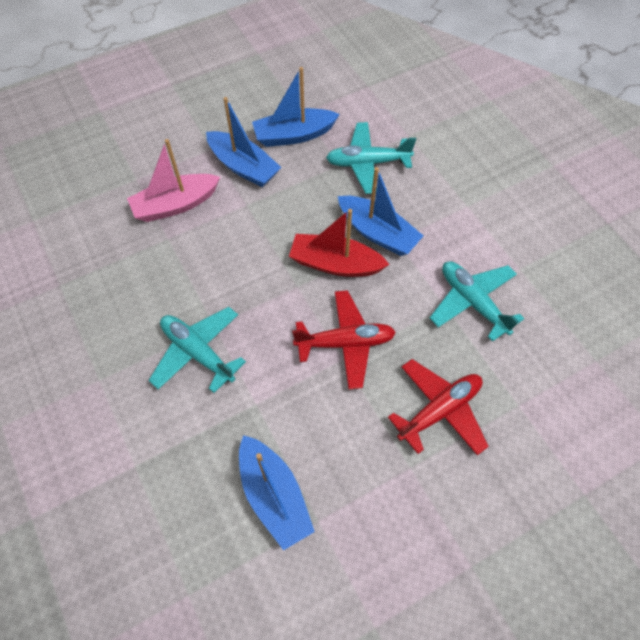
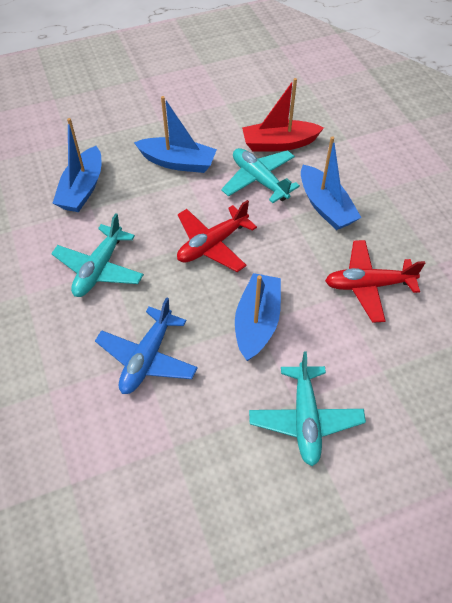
blue plane: none = 0 -> [95,297,198,394] = 1
pink boat: [127,139,220,222] = 1 -> none = 0

